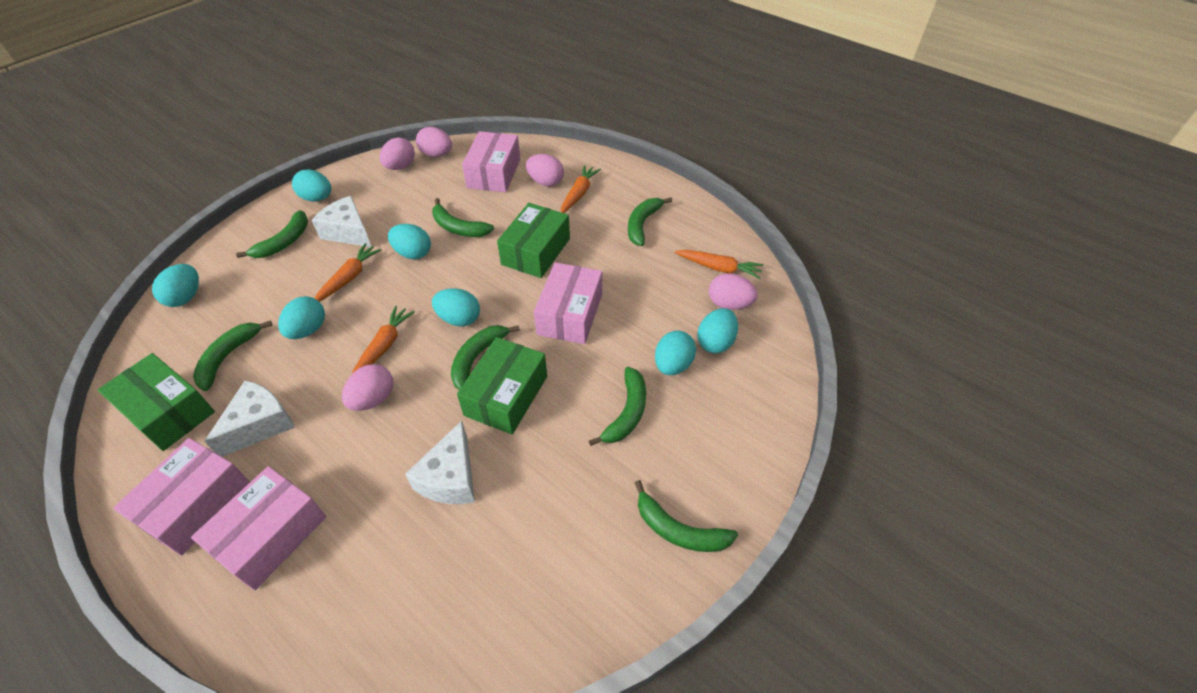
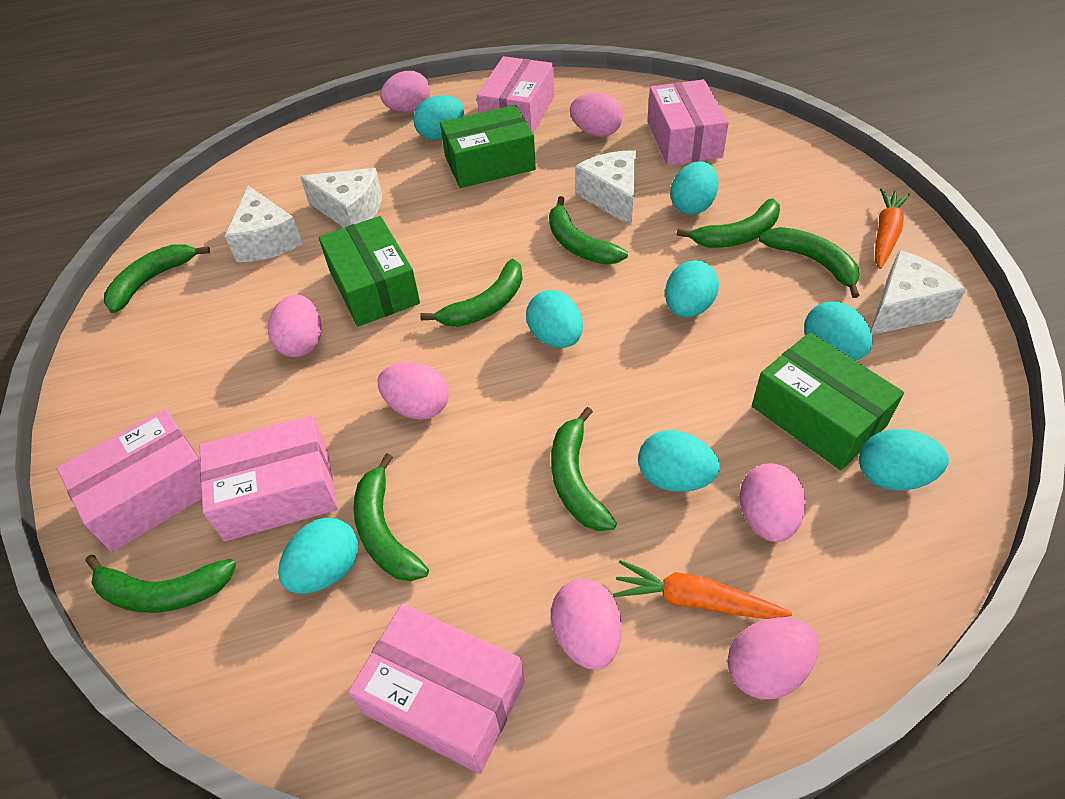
green banana: [193,321,273,391] [236,210,308,258] [432,198,494,237] [451,325,520,390] [589,367,646,446] [628,197,672,246] [635,480,738,552] = 7 -> [86,555,236,613] [104,244,210,313] [353,453,429,581] [420,259,522,327] [549,196,628,265] [551,407,617,531] [676,198,780,248] [759,227,860,298] = 8
orange carrot: [315,243,381,302] [352,306,415,374] [561,165,601,213] [675,250,764,279] = 4 -> [613,560,792,619] [875,188,910,269] = 2
pink box: [113,438,250,556] [191,466,326,590] [462,131,520,192] [534,263,602,344] = 4 -> [57,409,202,552] [199,415,338,541] [348,604,525,774] [477,56,554,134] [647,79,729,165] = 5
pink egg: [342,364,393,411] [380,137,415,170] [416,127,452,157] [526,154,564,186] [709,273,758,310] = 5 -> [268,294,321,357] [378,362,449,420] [380,71,430,112] [551,579,622,670] [570,93,623,137] [727,617,819,699] [739,463,806,542] = 7
turquoise egg: [152,264,199,307] [278,296,325,339] [292,169,331,201] [388,224,431,259] [432,288,480,327] [655,330,696,375] [697,308,738,353] = 7 -> [278,518,358,594] [413,95,464,140] [526,290,583,348] [638,430,720,492] [665,260,719,318] [670,161,718,215] [804,302,873,360] [859,429,949,490] = 8
white cheese: [204,380,295,457] [312,196,371,247] [405,421,475,504] = 3 -> [225,186,303,262] [300,168,382,228] [575,150,636,226] [871,250,966,335] = 4

